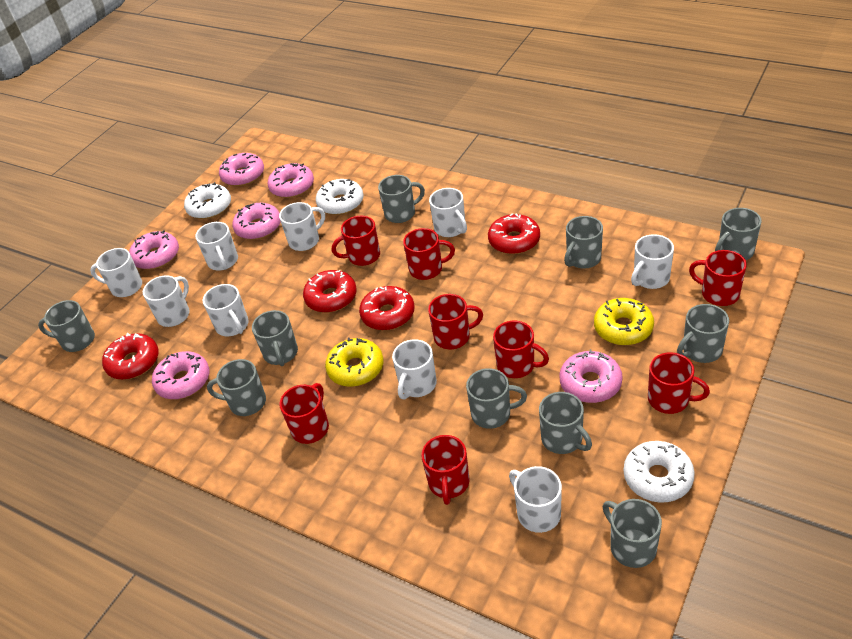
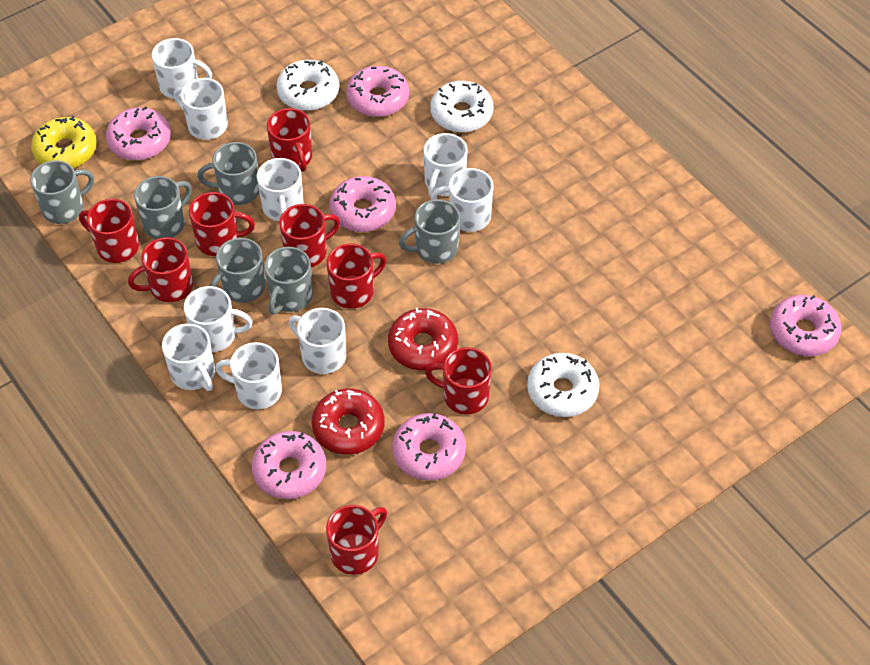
grey mug: [38,300,95,352] [207,359,266,416] [252,310,298,366] [378,175,425,223] [466,368,527,429] [539,392,592,454] [564,216,603,269] [603,499,662,568] [677,304,729,363] [715,208,762,260] = 10 -> [30,160,94,224] [134,176,192,239] [197,142,259,205] [209,238,266,303] [264,247,313,315] [399,199,460,264] = 6
red donut: [102,333,159,380] [303,270,357,313] [359,286,415,331] [488,213,540,254] = 4 -> [312,388,385,455] [388,308,458,371] = 2
yellow donut: [325,338,383,387] [594,298,654,345] = 2 -> [31,116,97,168] = 1

